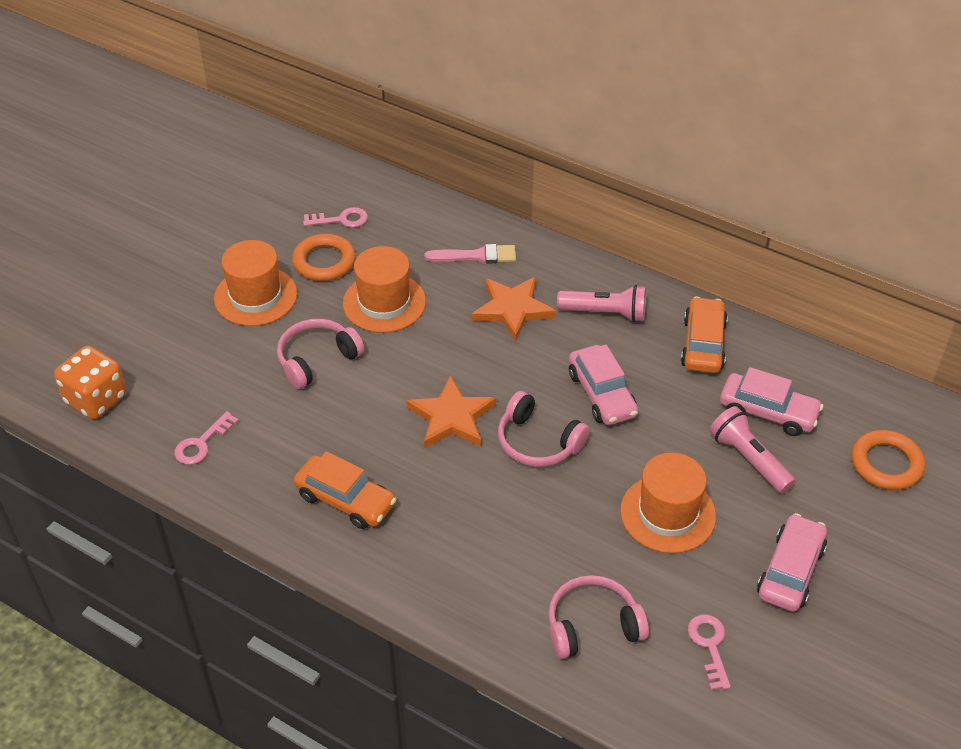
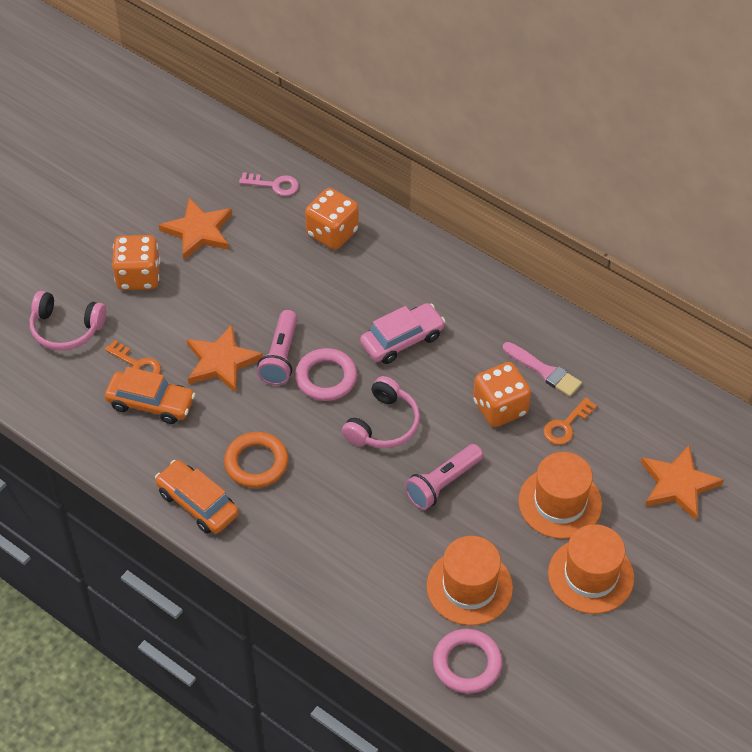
orange dice: [54,346,127,419] = 1 -> [112,235,160,290] [305,188,359,250] [473,362,531,427] = 3
orange key: none = 0 -> [105,340,161,374] [543,397,597,445] = 2
orange ring: [292,234,356,281] [851,430,925,490] = 2 -> [224,432,288,488] = 1
orange star: [406,375,496,448] [471,276,556,341] = 2 -> [159,198,232,260] [187,325,263,393] [641,445,723,520] = 3
pink car: [569,345,638,425] [720,367,823,436] [757,513,827,612] = 3 -> [360,303,446,364] = 1
pink headphones: [277,319,364,389] [498,391,590,467] [548,575,649,659] = 3 -> [30,291,106,351] [342,376,420,448] = 2
pink key: [174,411,239,465] [303,207,368,228] [688,614,731,690] = 3 -> [239,172,299,196] = 1
pink ring: none = 0 -> [295,348,357,401] [433,629,502,694] = 2

